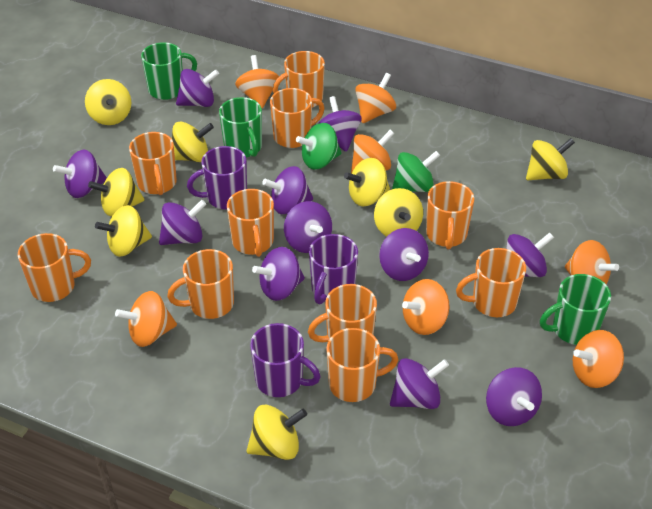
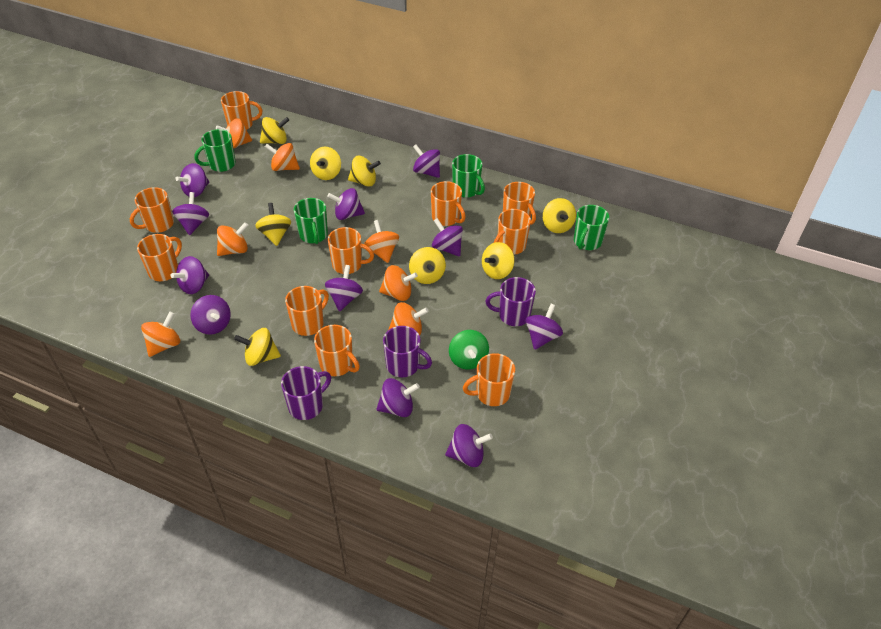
green mug: [141,42,197,100] [219,97,262,158] [540,274,611,345] = 3 -> [194,129,236,172] [294,198,328,244] [452,154,485,198] [574,205,609,250] = 4
green spinning top: [296,123,342,170] [392,151,440,192] = 2 -> [449,330,489,369] = 1

